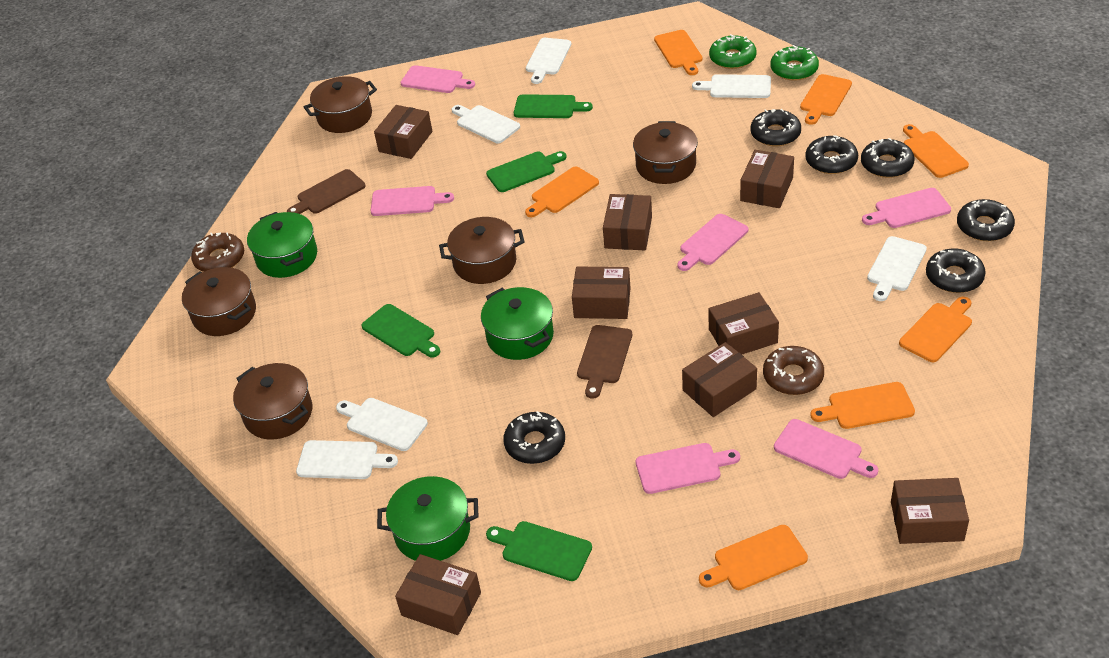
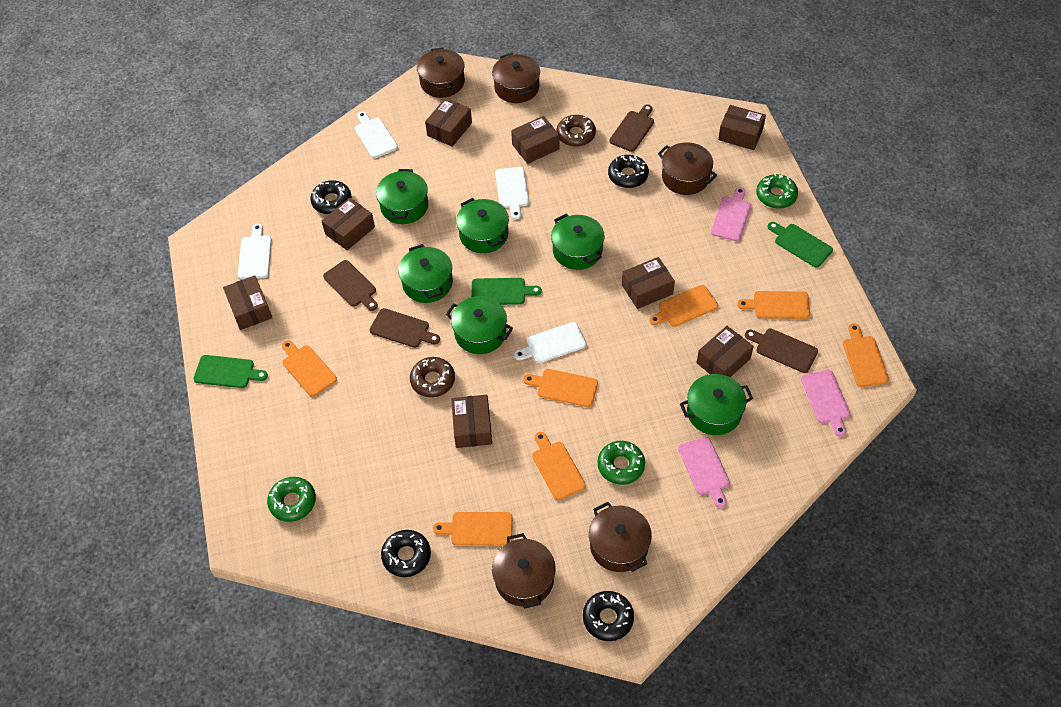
black donut: [503,411,565,464] [750,109,801,146] [805,135,858,174] [861,138,914,178] [926,249,986,293] [957,199,1015,241] = 6 -> [310,180,351,214] [381,530,431,577] [583,591,634,641] [608,155,649,188] = 4
brown cutting board: [287,169,366,214] [577,325,632,399] = 2 -> [323,260,378,311] [369,308,440,348] [609,104,654,152] [745,329,818,373] = 4
green cutting board: [361,304,440,358] [486,151,567,192] [486,521,592,581] [514,94,593,118] = 4 -> [194,355,268,388] [471,278,542,305] [768,222,833,268] = 3
green donut: [709,34,757,69] [770,45,819,81] = 2 -> [267,477,316,522] [598,441,645,485] [756,173,798,209] = 3
green pot: [247,212,317,278] [377,476,479,561] [481,287,554,360] = 3 -> [376,169,428,224] [398,244,453,303] [446,296,513,354] [456,198,509,253] [551,213,605,270] [680,374,753,435] = 6
pink cutting board: [370,186,454,216] [400,65,475,93] [636,443,740,494] [677,214,748,271] [774,419,878,479] [862,188,951,228] = 6 -> [678,437,730,508] [711,187,751,241] [801,370,850,437] = 3
white cutting board: [296,440,398,479] [336,398,428,451] [452,105,520,143] [526,38,571,84] [692,74,771,98] [867,236,927,301] = 6 -> [238,223,272,279] [355,111,398,158] [495,167,529,220] [514,322,586,363] = 4

